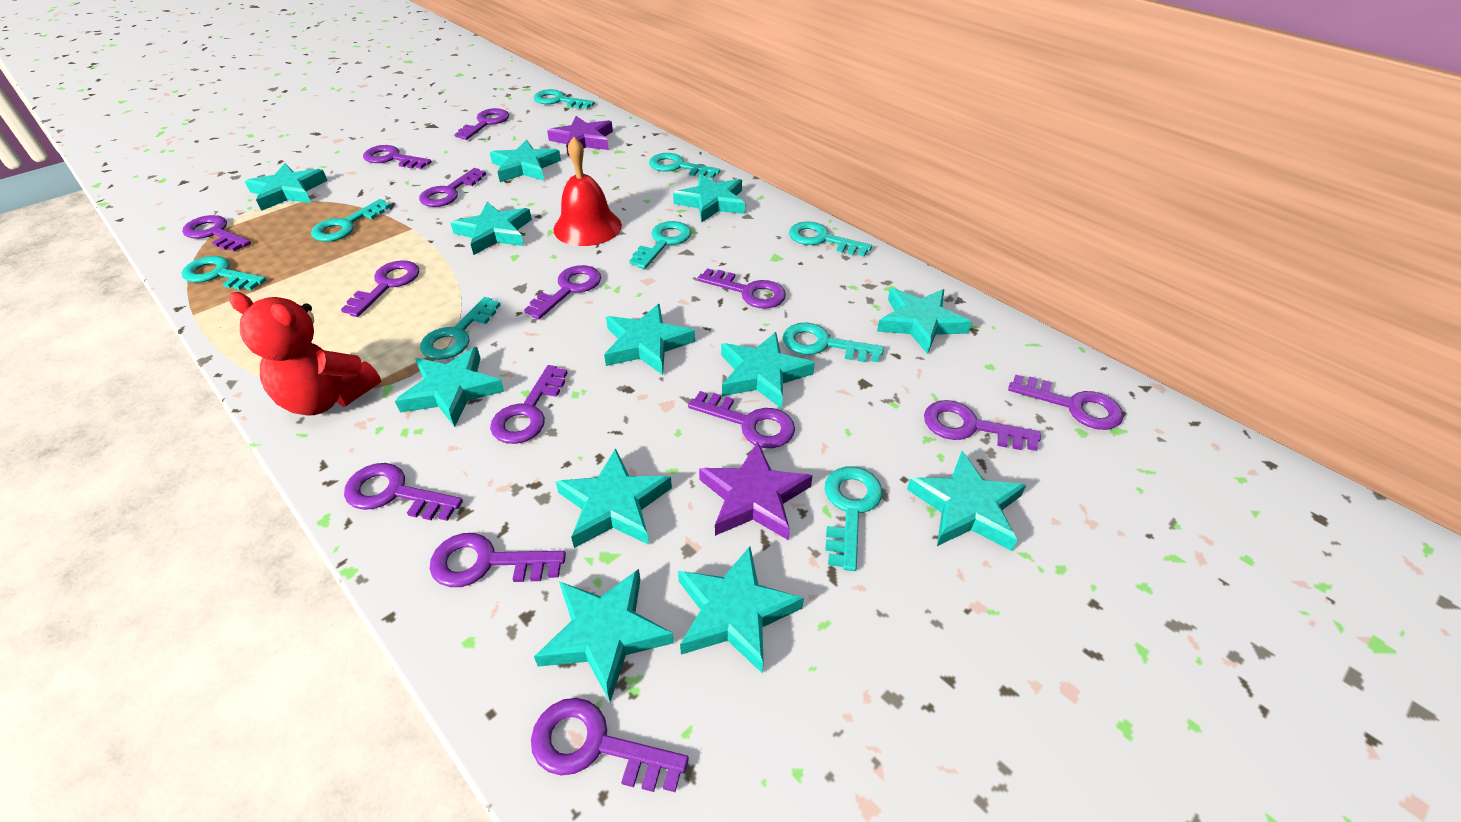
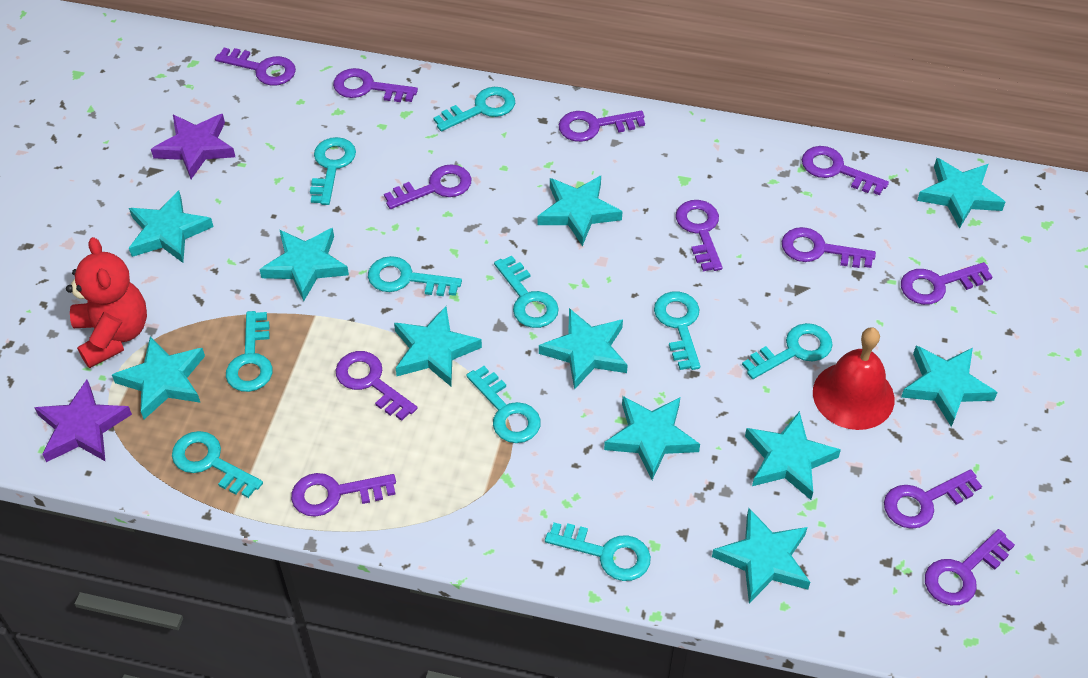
purple key: [182,215,251,252] [341,260,419,317] [344,463,463,521] [363,145,432,169] [419,168,486,207] [430,533,566,587] [455,108,509,140] [490,365,567,444] [524,265,601,320] [531,698,689,792] [688,391,795,448] [697,268,786,309] [924,400,1041,451] [1008,375,1123,430] = 14 -> [215,48,296,86] [291,473,396,517] [333,68,418,102] [335,351,417,421] [384,164,472,209] [559,111,645,142] [676,200,723,271] [782,227,876,268] [802,146,889,195] [884,469,982,529] [901,262,993,305] [925,529,1015,605] = 12
turquoise key: [182,256,266,290] [311,199,391,242] [420,297,500,360] [534,89,595,109] [629,221,691,269] [649,153,720,178] [783,323,884,362] [789,221,872,256] [825,467,883,571] = 9 -> [172,431,263,498] [226,311,273,392] [310,137,356,205] [368,256,462,296] [433,87,515,131] [466,366,541,443] [494,256,559,328] [545,523,651,581] [654,291,700,370] [742,323,833,379] = 10
turquoise star: [245,163,328,211] [395,347,504,427] [450,202,532,255] [490,140,561,182] [534,569,674,702] [556,448,672,548] [604,304,695,375] [673,174,745,222] [678,546,804,674] [721,332,815,409] [877,288,972,354] [907,451,1026,551] = 12 -> [112,336,205,419] [129,191,214,263] [259,228,349,301] [394,306,482,386] [537,176,622,246] [539,308,628,390] [604,396,700,480] [712,508,810,604] [745,411,841,500] [901,346,998,427] [917,158,1005,229] = 11

